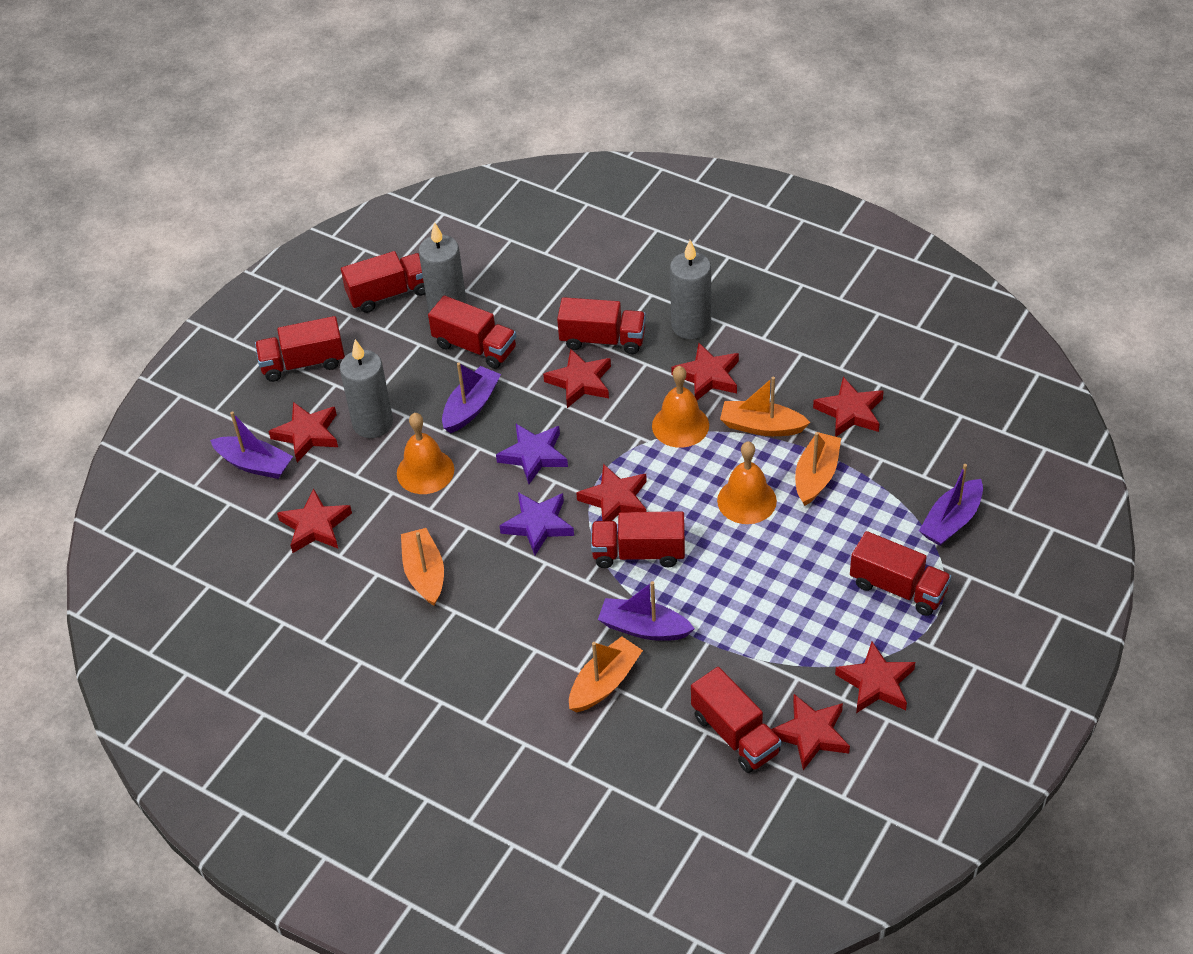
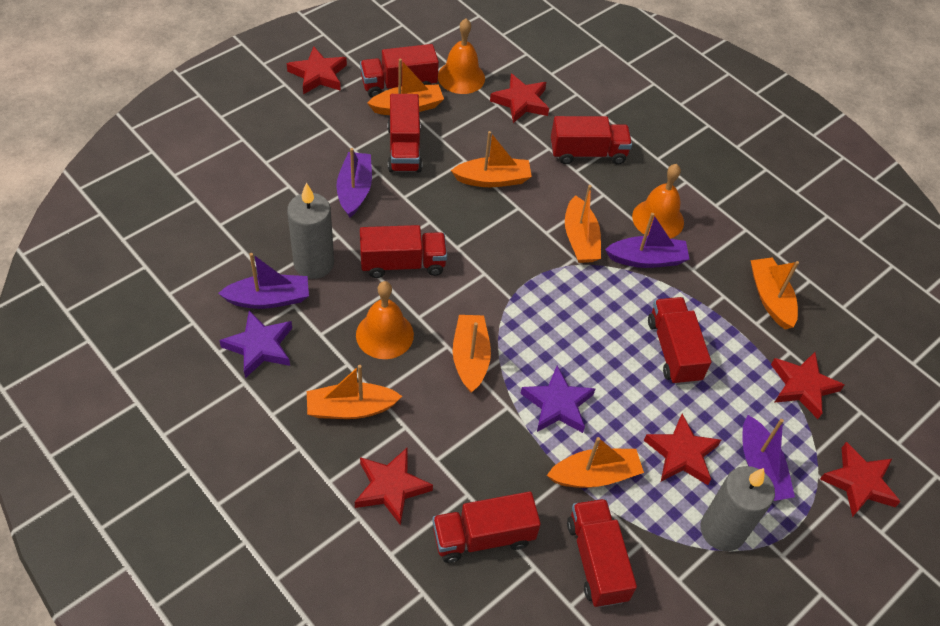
grey candle: [340,339,393,438] [419,222,467,312] [670,240,711,339] = 3 -> [287,183,334,279] [701,466,775,551] = 2
orange boat: [401,528,444,606] [569,636,643,712] [720,377,811,436] [795,432,841,506] = 4 -> [307,365,402,419] [367,58,444,115] [451,131,532,187] [453,315,491,393] [547,437,644,488] [565,185,601,263] [751,257,799,329] = 7
red star: [268,402,338,462] [277,489,352,553] [543,349,611,408] [576,464,647,521] [671,343,739,400] [771,694,850,770] [813,377,884,437] [835,642,915,713] = 8 -> [287,46,347,95] [355,448,433,526] [490,73,549,123] [644,414,721,485] [771,352,845,419] [820,442,901,517] = 6

